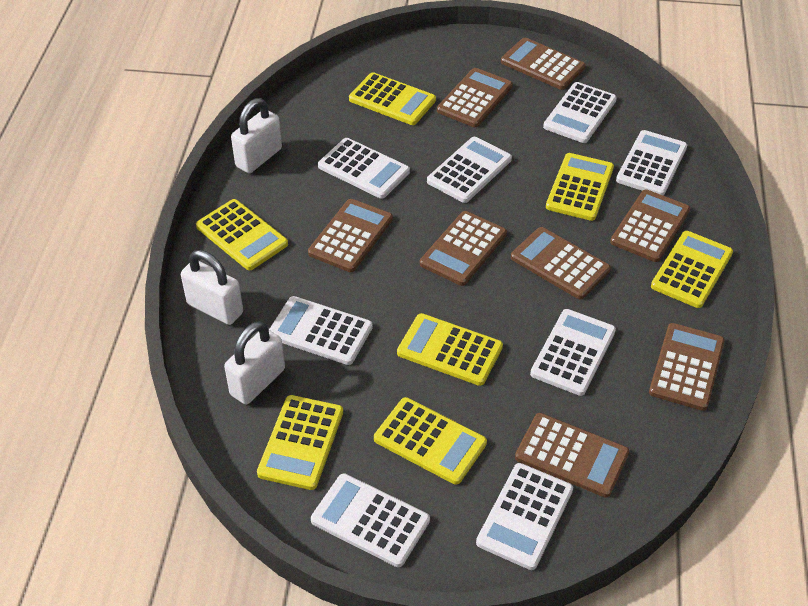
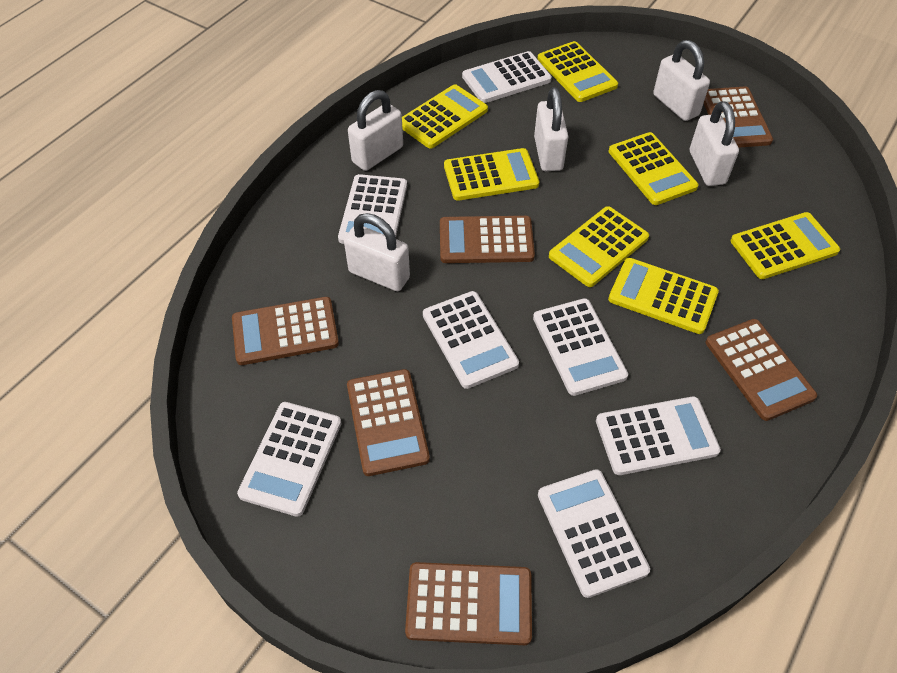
brown calculator: [308,199,393,272] [420,211,507,286] [437,68,513,127] [501,38,586,90] [511,227,611,299] [515,413,629,498] [610,189,690,262] [649,323,725,411] = 8 -> [232,297,339,365] [347,369,430,476] [405,562,532,645] [440,216,535,263] [704,86,773,148] [706,319,817,421] = 6
white calculator: [269,296,373,365] [311,473,430,567] [318,138,410,199] [427,137,512,203] [476,463,573,570] [530,309,616,396] [543,82,617,143] [616,130,687,195] = 8 -> [237,402,342,517] [338,174,407,244] [423,291,519,389] [462,51,552,103] [533,298,628,396] [538,469,650,598] [596,396,721,475] = 7
white padlock: [181,250,243,325] [224,321,285,405] [231,98,282,173] = 3 -> [344,213,410,291] [348,90,403,171] [534,87,568,171] [653,40,710,121] [690,101,739,186] = 5

